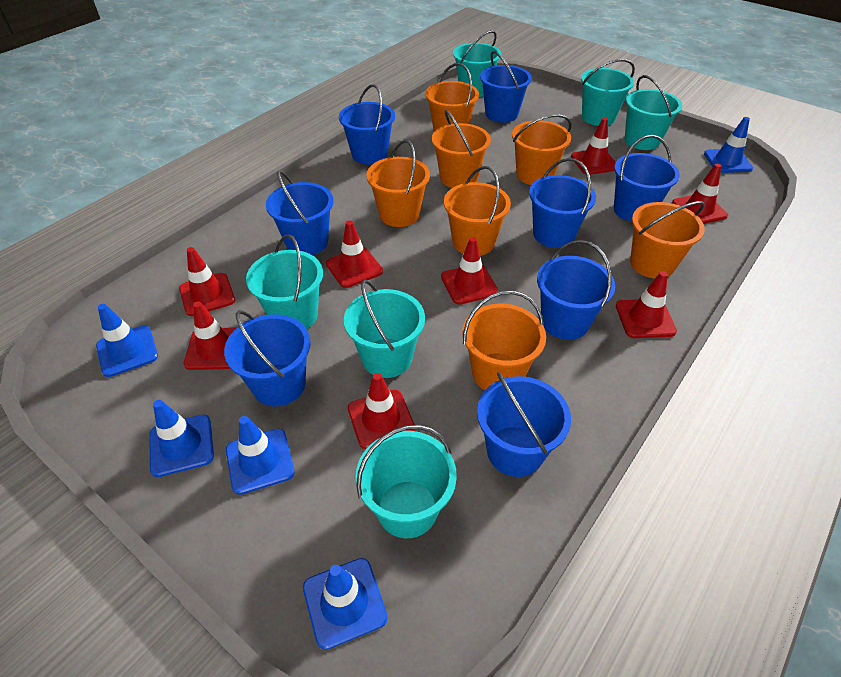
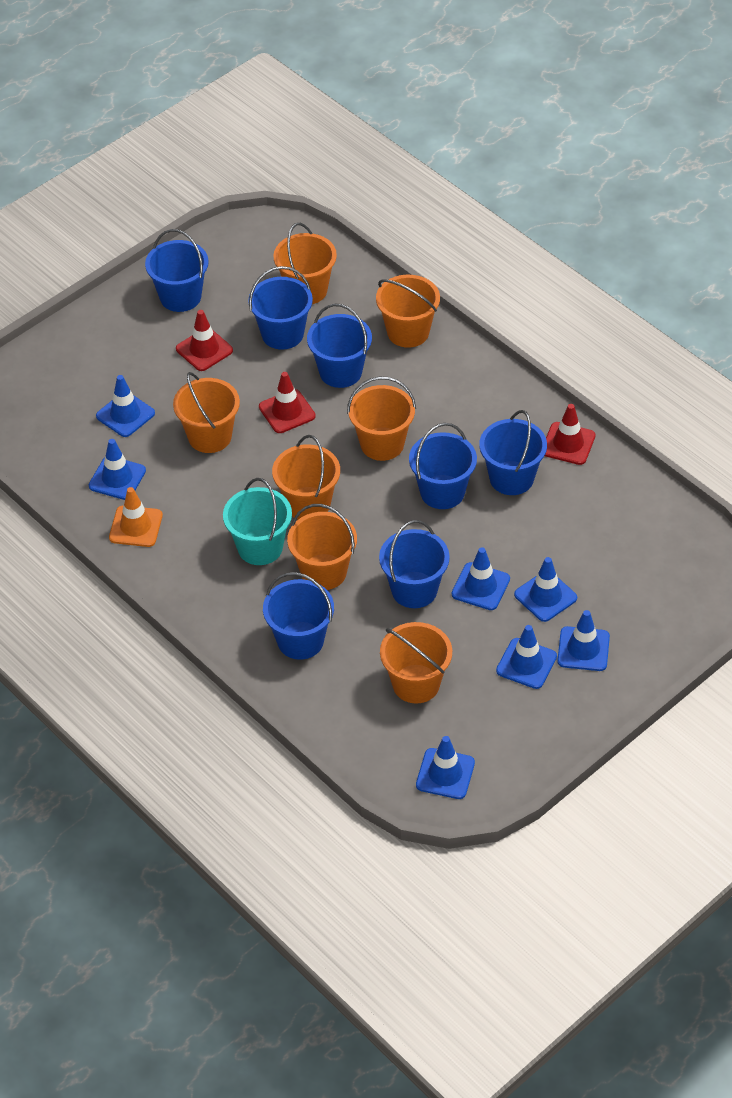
blue bucket: [224,310,311,406] [266,170,334,255] [339,84,395,165] [477,372,571,477] [480,51,532,123] [529,158,596,248] [537,240,615,340] [614,135,680,222] = 8 -> [145,229,208,312] [248,266,313,350] [263,572,334,660] [307,304,372,388] [379,520,450,608] [409,423,477,509] [479,410,547,495] = 7
blue traffic cone: [96,304,158,377] [149,400,214,477] [226,416,295,495] [303,558,387,650] [704,117,753,173] = 5 -> [89,439,146,500] [96,375,155,437] [416,736,475,799] [452,547,510,610] [496,625,557,689] [514,557,577,622] [557,610,610,671] = 7
orange traffic cone: none = 0 -> [109,487,163,547] = 1
red traffic cone: [179,247,235,316] [184,301,237,370] [326,220,383,288] [348,373,416,449] [441,237,498,304] [571,118,616,175] [616,271,677,338] [672,164,728,224] = 8 -> [176,310,233,371] [259,372,316,433] [545,404,596,465] = 3
turquoise bucket: [246,234,323,329] [344,280,425,378] [356,425,457,538] [453,30,501,97] [581,59,635,126] [625,75,682,150] = 6 -> [223,478,292,565] = 1

